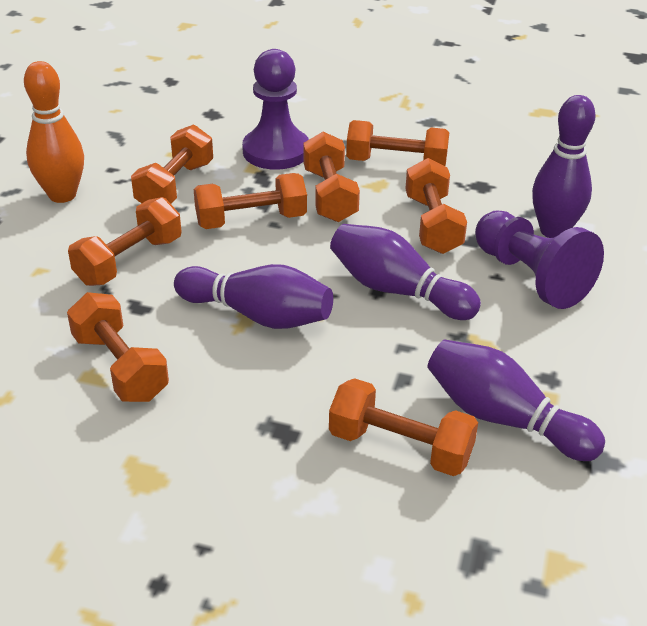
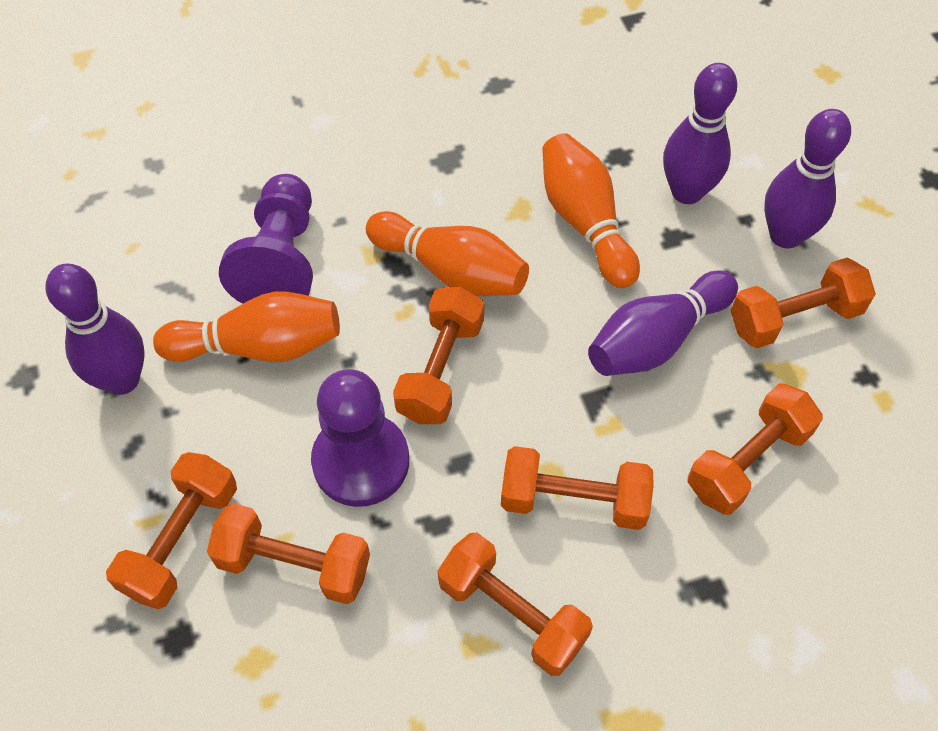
orange bowling pin: [24,61,84,203] = 1 -> [153,291,340,362] [366,211,529,296] [542,133,640,288] = 3
orange dumbbell: [67,292,169,402] [68,197,182,286] [131,124,213,204] [194,173,307,229] [303,132,360,222] [329,378,478,476] [346,120,450,166] [405,158,467,254] = 8 -> [106,452,237,609] [207,503,370,604] [393,287,484,424] [438,533,593,676] [501,446,654,530] [687,383,823,515] [731,258,876,348] = 7

